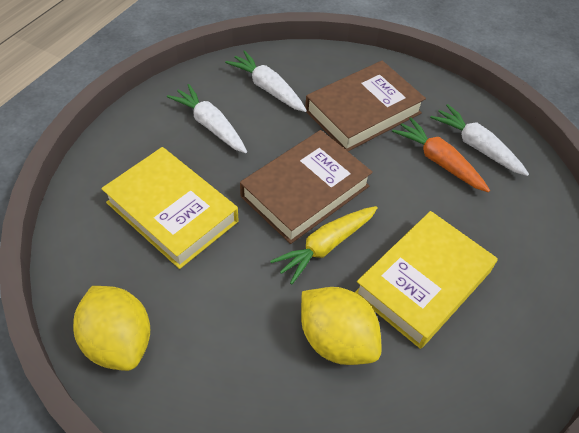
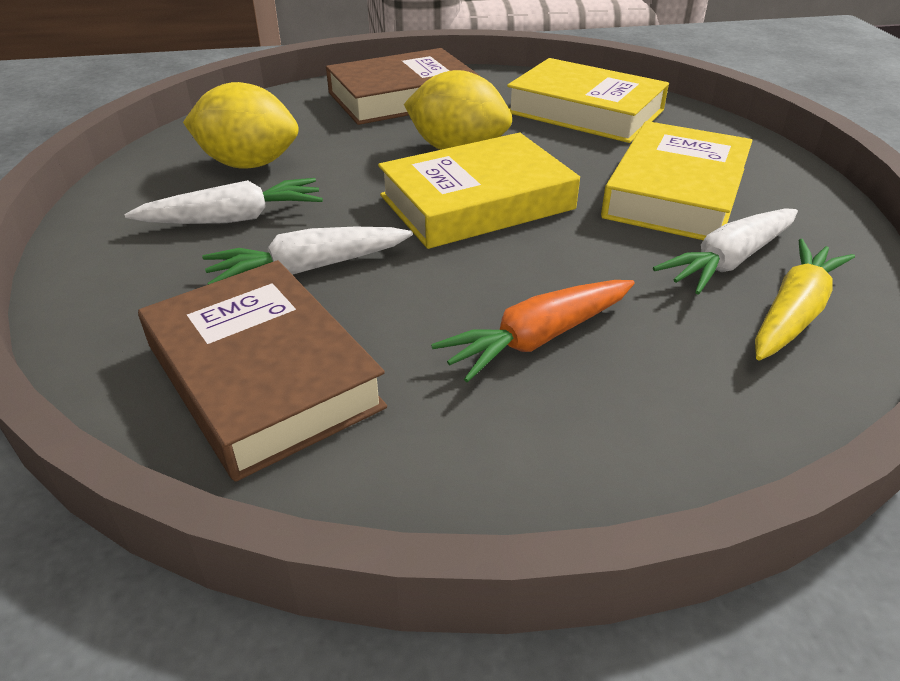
yellow book: [101,147,238,269] [355,211,498,349] = 2 -> [378,133,580,249] [507,58,669,143] [601,121,752,240] = 3

